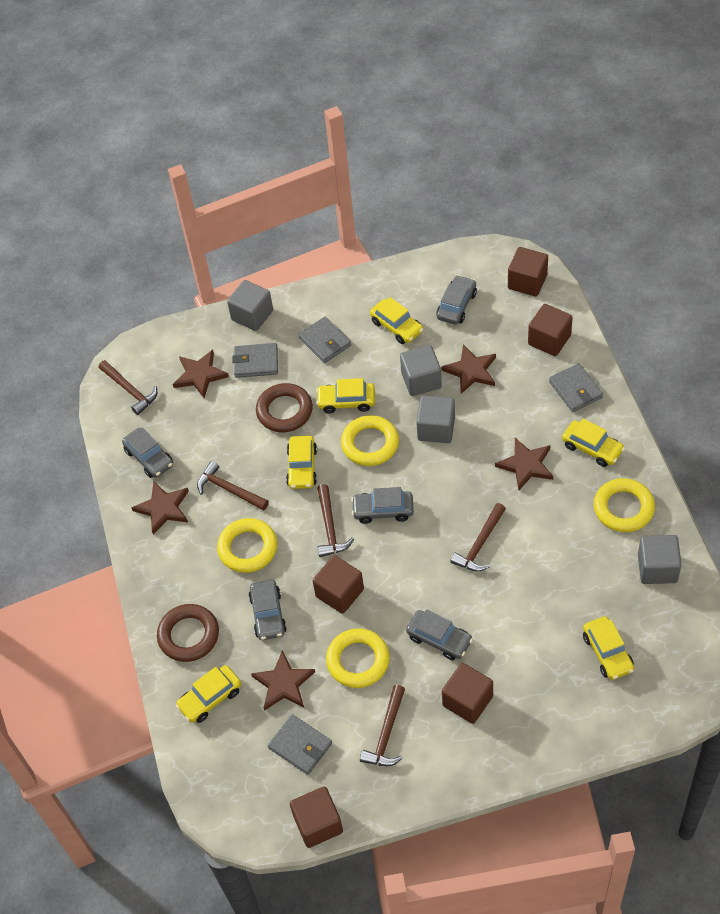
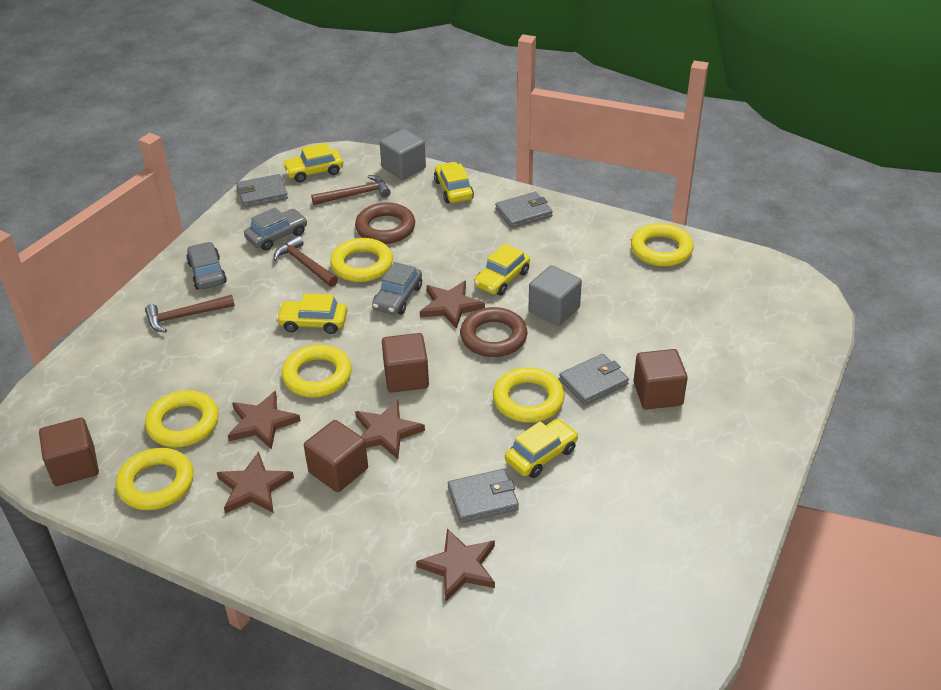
brown cube: [290,787,343,848] [313,555,364,614] [442,663,493,724] [508,247,548,296] [528,304,573,356] = 5 -> [39,418,99,486] [304,420,368,492] [382,333,429,393] [633,349,688,410] = 4
brown hammer: [99,360,157,415] [197,461,269,511] [317,484,354,557] [360,685,405,766] [450,503,506,572] = 5 -> [145,295,235,333] [274,235,338,287] [311,175,390,205] = 3
grey car: [122,427,173,478] [248,580,287,640] [351,487,414,524] [406,609,473,660] [436,275,477,324] = 5 -> [186,242,227,290] [244,207,307,251] [372,262,422,315] = 3
grey cube: [227,280,273,331] [400,345,442,396] [416,395,455,443] [638,535,682,584] = 4 -> [379,129,426,180] [528,265,582,326] = 2
yellow car: [176,665,241,723] [286,436,317,489] [316,378,375,414] [370,297,423,344] [562,419,625,467] [583,616,634,680] = 6 -> [276,293,347,334] [283,143,343,182] [434,162,474,203] [474,244,530,295] [505,419,578,478] = 5
yellow ring: [217,518,277,573] [326,628,390,688] [341,415,399,466] [594,478,655,532] = 4 -> [116,448,194,510] [145,390,219,447] [282,344,352,398] [330,238,393,282] [493,367,564,423] [631,223,693,267] = 6

